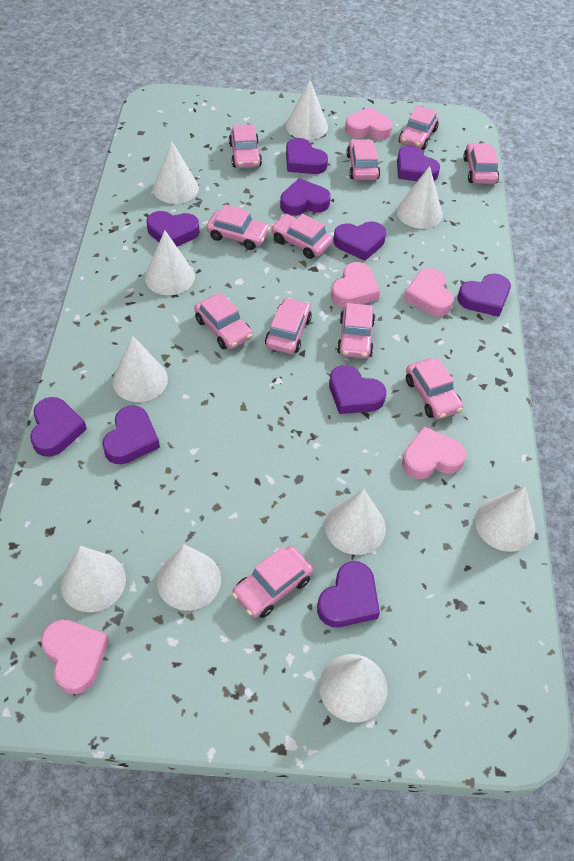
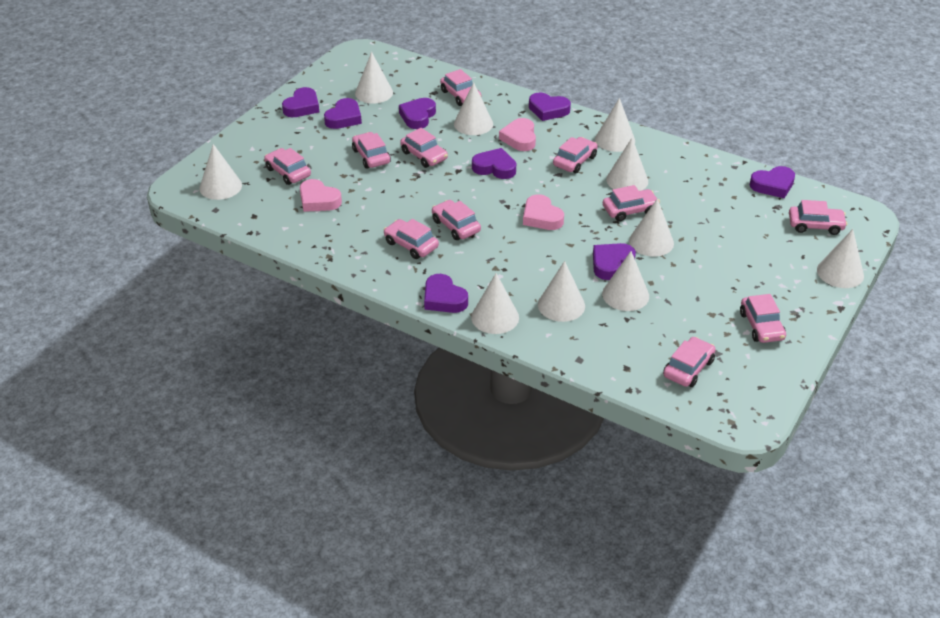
pink heart: [41,620,109,694] [331,262,380,307] [345,107,393,140] [402,426,466,479] [404,268,454,316] = 5 -> [300,179,342,212] [499,118,536,151] [523,194,564,230] = 3
purple heart: [30,397,87,457] [102,405,160,464] [146,211,199,246] [280,178,331,216] [286,138,328,174] [317,561,380,627] [329,365,386,414] [334,221,386,261] [397,145,440,181] [458,274,511,317] = 10 -> [282,87,319,117] [324,98,362,129] [399,98,436,129] [424,274,468,313] [472,148,516,179] [529,93,571,121] [593,243,636,280] [749,166,795,198] = 8

